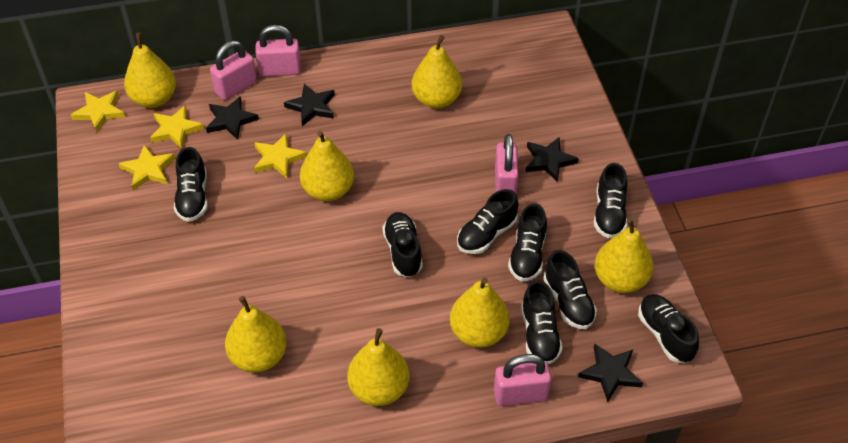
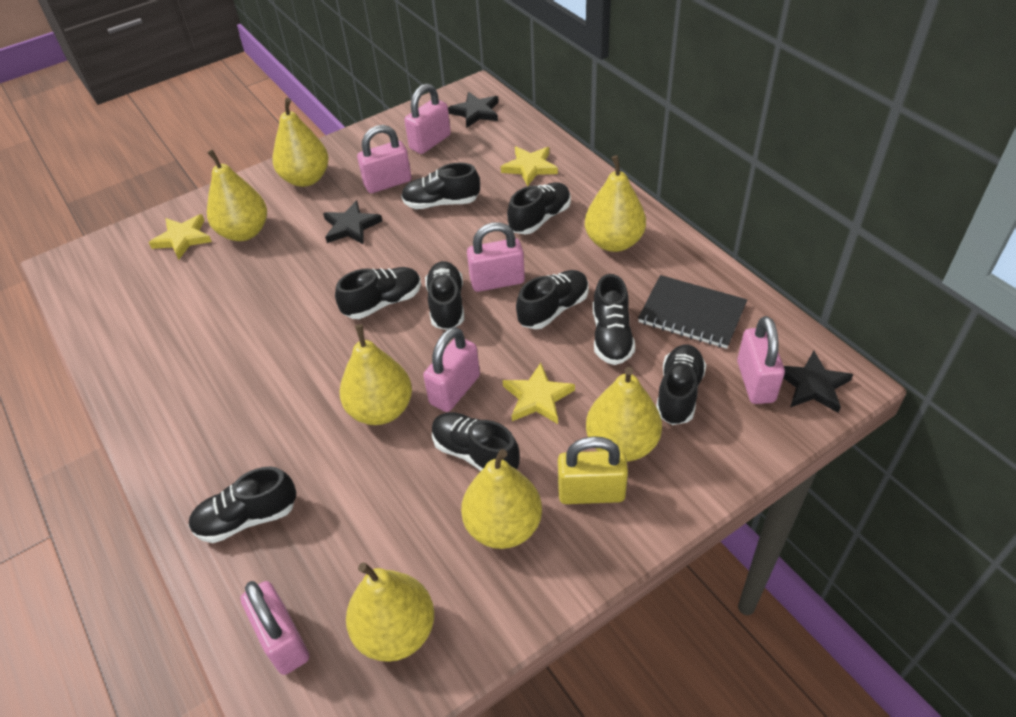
black notebook: none = 0 -> [638,275,747,349] = 1
black shoe: [174,147,208,222] [382,212,423,277] [457,189,519,254] [508,203,547,281] [521,280,563,364] [543,250,597,329] [594,163,628,238] [638,294,699,362] = 8 -> [188,466,296,543] [335,267,421,319] [401,163,480,209] [425,261,464,330] [432,412,520,471] [507,182,571,234] [516,270,589,329] [593,274,635,365] [656,345,706,425] = 9
black star: [206,96,259,140] [284,84,335,126] [525,137,579,182] [578,343,643,402] = 4 -> [323,200,382,245] [448,92,499,128] [783,351,853,413] = 3
pink padlock: [210,41,257,100] [256,25,301,77] [494,354,551,406] [495,134,519,195] = 4 -> [240,581,309,675] [357,125,412,193] [404,83,451,154] [423,327,480,412] [467,222,525,292] [737,316,785,404] = 6
yellow padlock: none = 0 -> [558,436,628,504] = 1
yellow star: [71,91,125,132] [118,144,175,190] [150,105,204,149] [254,134,307,178] = 4 -> [149,214,212,260] [501,146,558,186] [502,363,575,424] = 3

